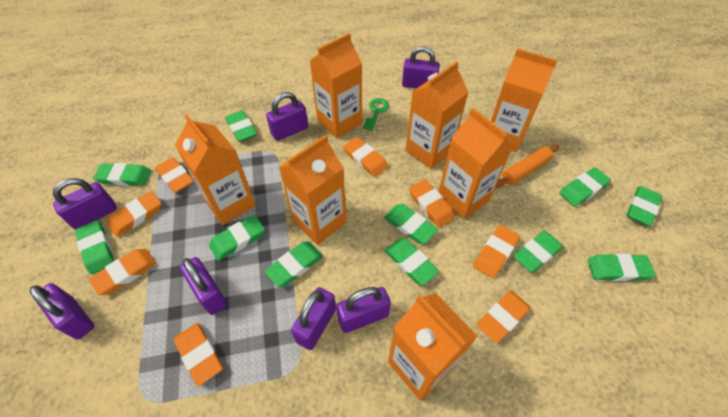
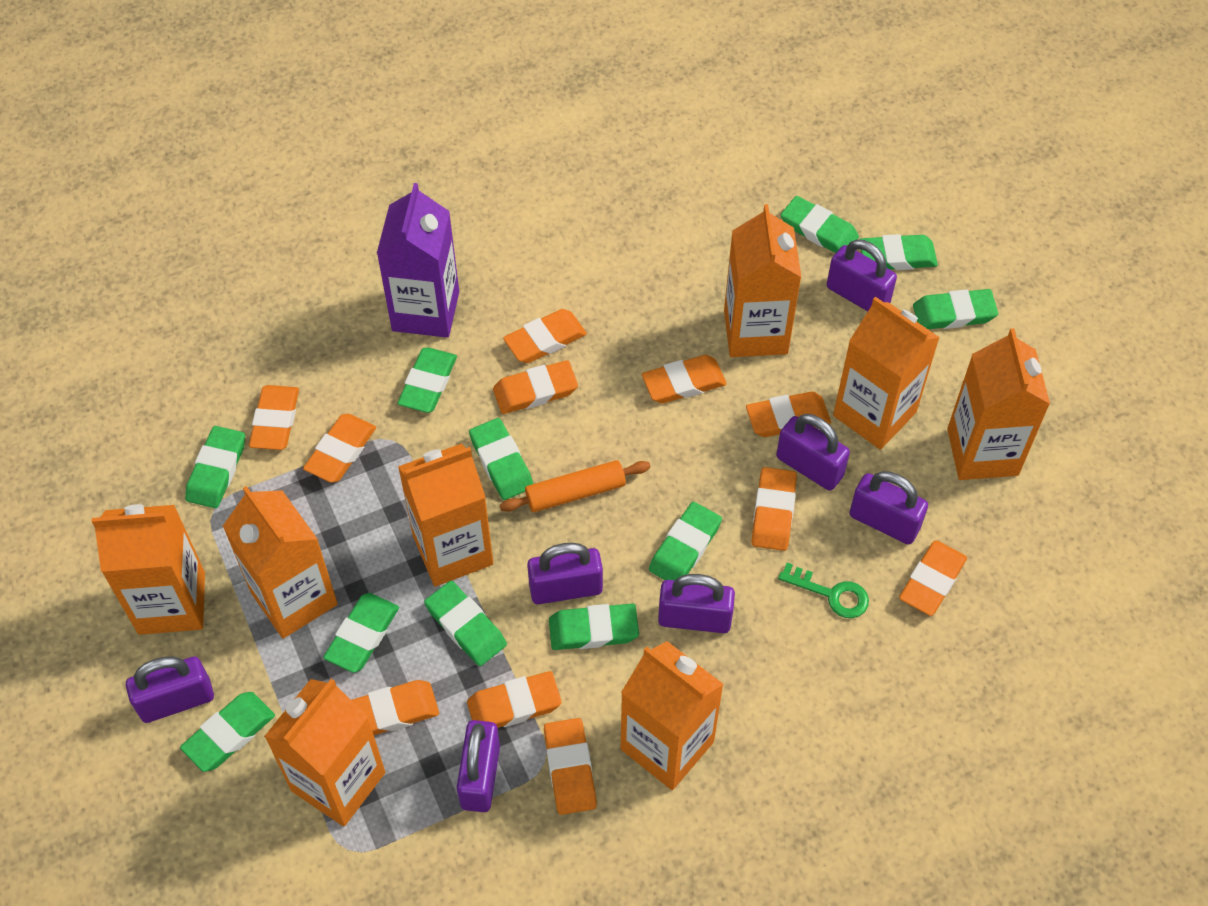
orange carton: [175,114,256,225] [279,135,347,245] [309,33,362,138] [388,293,477,401] [405,61,469,169] [439,108,514,219] [491,48,558,152] = 7 -> [92,504,205,635] [223,486,338,639] [264,679,385,827] [398,444,494,587] [621,641,724,790] [724,204,802,357] [833,297,940,450] [947,328,1050,480] = 8
orange eraser: [89,249,156,295] [107,191,161,237] [155,157,194,193] [174,323,223,387] [343,137,388,177] [409,180,455,228] [473,225,520,279] [477,291,531,344] = 8 -> [249,385,299,450] [303,414,376,483] [352,680,439,735] [467,671,562,728] [493,360,578,414] [503,309,587,363] [544,718,597,815] [642,355,727,404] [746,392,831,437] [751,467,797,551] [899,540,967,616] = 11
purple carton: none = 0 -> [377,183,459,338] = 1

